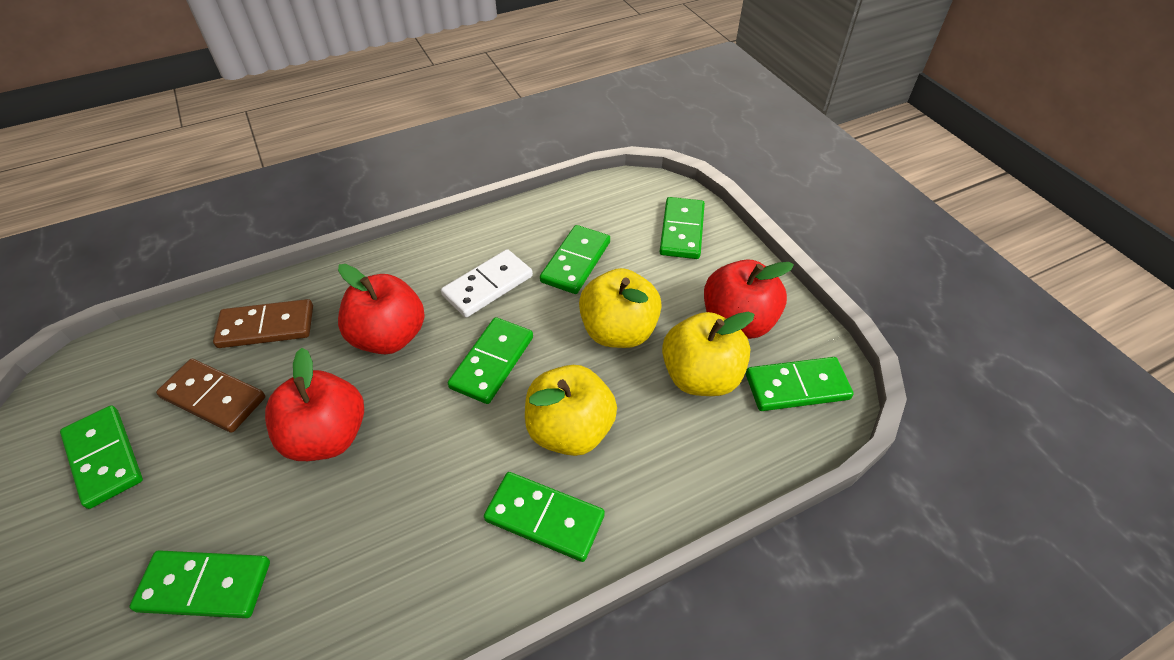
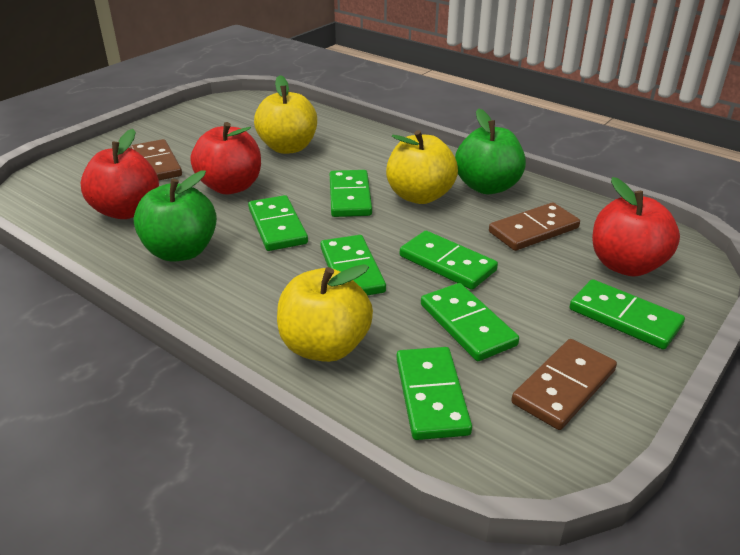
brown domino: [156,359,265,433] [213,299,313,348] = 2 -> [131,139,182,180] [489,202,580,251] [512,339,617,430] = 3
green apple: none = 0 -> [134,171,217,262] [455,109,526,194] = 2
white domino: [441,249,533,317] = 1 -> none = 0

